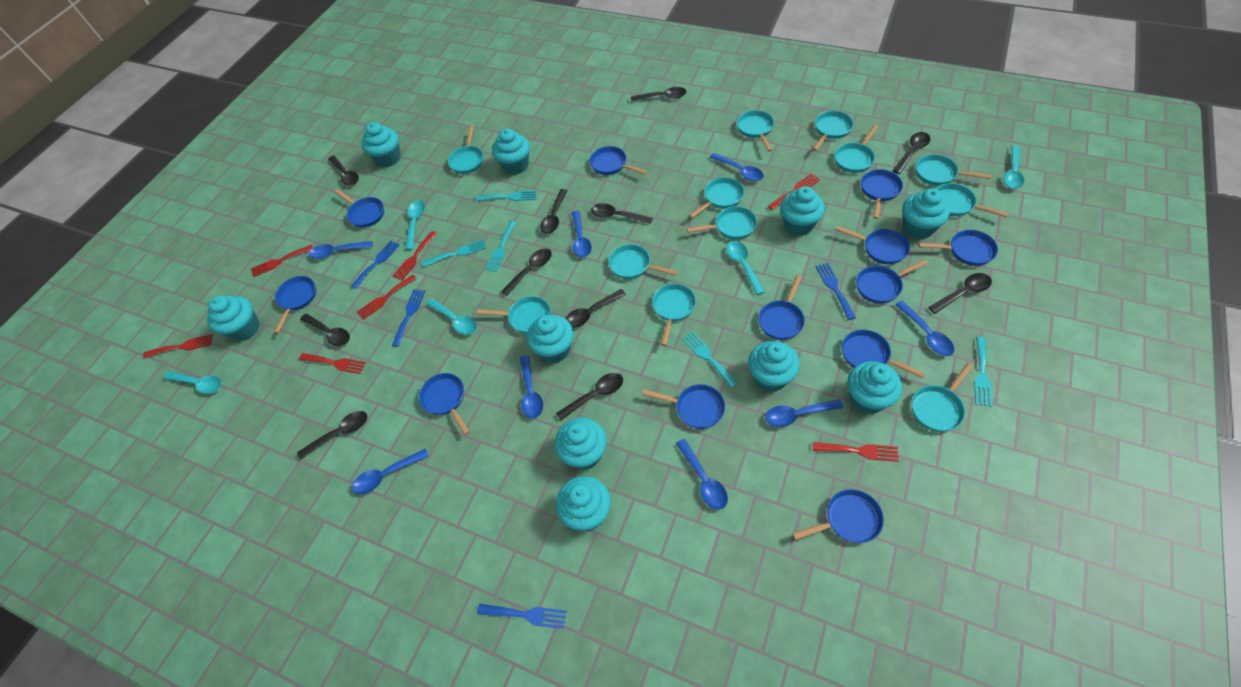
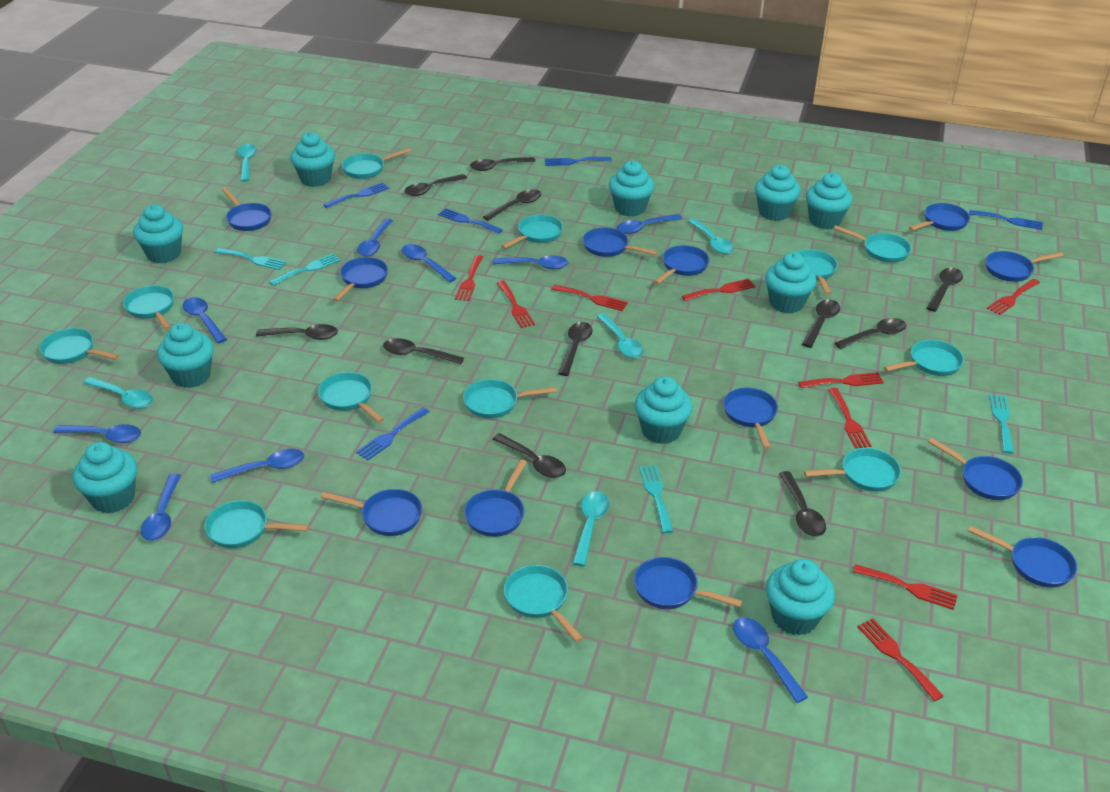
blue fork: [351,241,400,289] [392,289,425,346] [477,604,566,629] [816,263,856,320] = 4 -> [323,182,389,208] [356,407,429,460] [438,208,503,234] [545,157,612,166] [969,210,1043,230] = 5
blue spoon: [309,241,373,259] [352,448,429,494] [520,355,543,419] [572,211,592,257] [676,439,728,510] [710,153,764,181] [765,399,843,427] [895,301,954,356] = 8 -> [53,424,141,443] [141,474,181,541] [183,297,227,344] [210,449,304,483] [357,219,393,256] [402,244,456,283] [493,256,568,269] [617,214,682,234] [733,617,808,703] = 9
red fork: [143,334,213,358] [251,245,313,277] [299,353,366,374] [357,275,417,320] [392,231,437,281] [768,174,820,210] [813,442,899,462] = 7 -> [455,255,483,301] [497,281,535,328] [551,285,628,311] [682,279,755,301] [798,372,884,388] [828,388,872,449] [853,564,958,610] [857,618,944,701] [987,279,1040,315] = 9
turquoise fork: [422,239,486,267] [476,190,536,201] [485,221,516,272] [682,332,738,388] [974,337,992,407] = 5 -> [215,248,287,270] [269,253,341,286] [639,465,674,533] [989,394,1014,454] = 4

